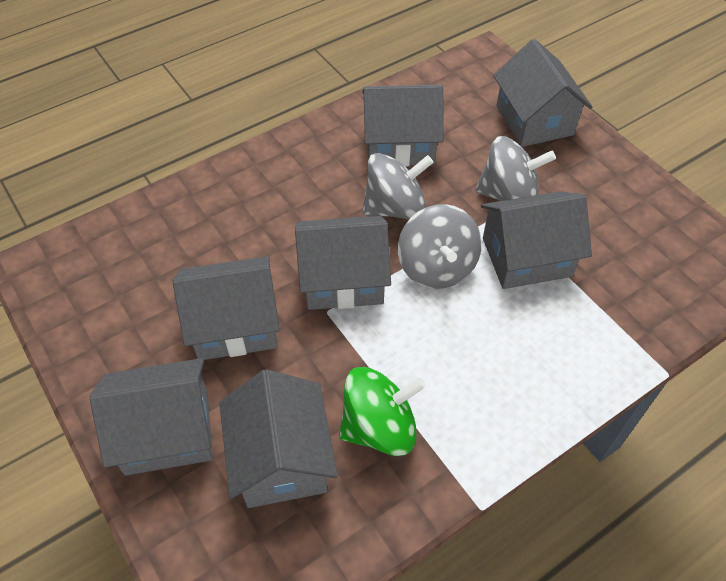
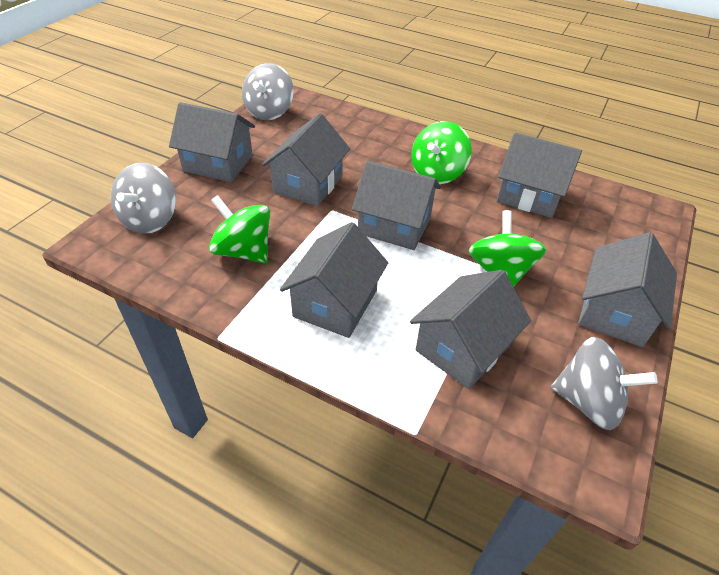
green spinning top: [339,367,426,456] = 1 -> [209,195,270,263] [411,121,472,184] [468,210,546,287] = 3

